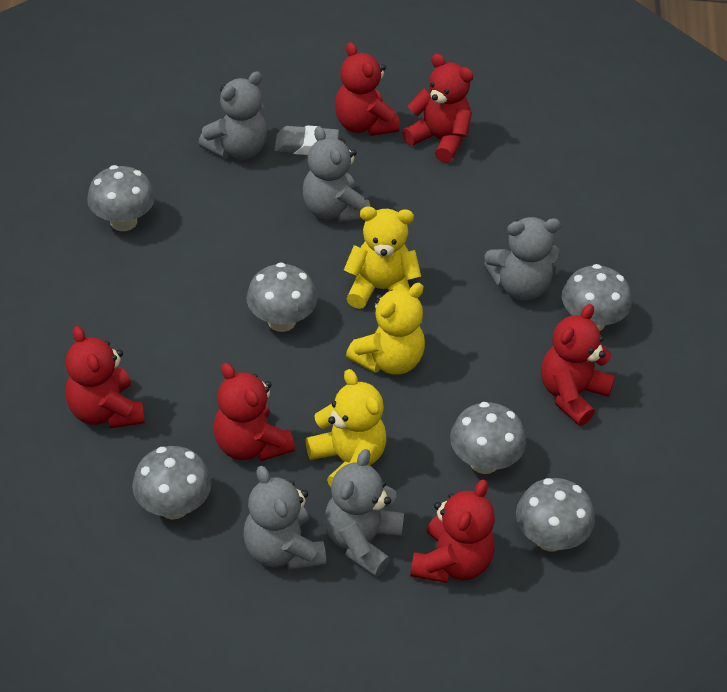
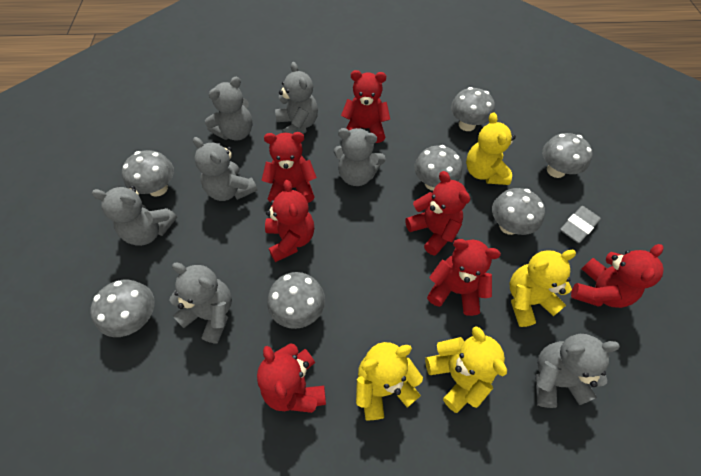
grey mushroom: [87,165,155,231] [132,446,211,520] [246,263,317,332] [450,402,526,474] [516,478,595,551] [562,264,631,331] = 6 -> [90,280,155,337] [122,150,174,197] [267,272,325,329] [414,145,462,191] [451,87,495,131] [492,188,545,235] [542,133,592,178] = 7
grey teddy bear: [198,71,267,160] [244,466,326,571] [303,126,370,223] [324,449,404,577] [484,217,561,300] = 5 -> [92,186,177,246] [169,263,232,344] [193,137,258,201] [205,77,253,140] [275,62,318,134] [334,128,386,186] [535,334,620,408] = 7
red teddy bear: [65,326,145,428] [213,363,295,461] [335,42,400,136] [402,54,473,163] [410,479,495,583] [541,304,615,426] = 6 -> [257,343,326,413] [262,132,317,203] [265,180,314,262] [341,70,390,143] [405,171,470,256] [427,239,501,316] [571,244,664,308] = 7
yellow teddy bear: [306,369,387,487] [344,207,421,309] [346,283,425,375] = 3 -> [356,342,423,420] [425,326,507,413] [466,113,516,185] [509,250,576,327] = 4

